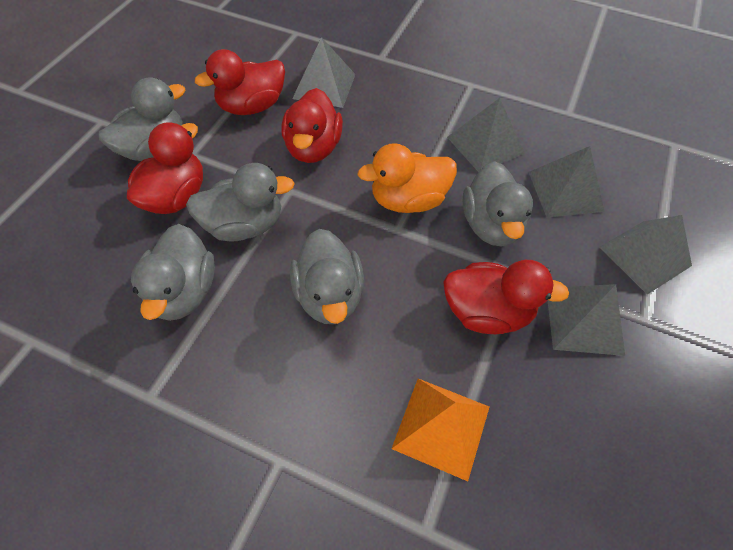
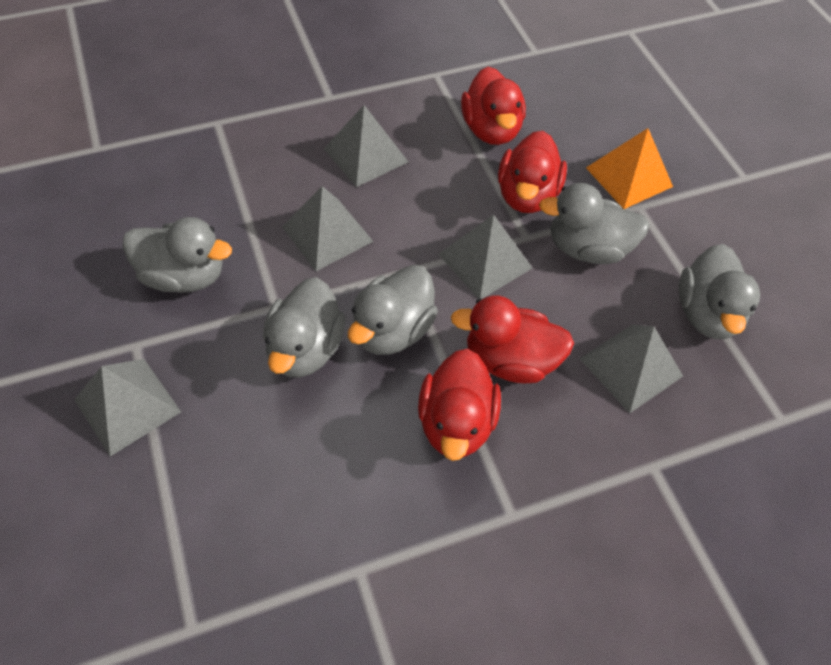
orange duck: [358,143,457,213] = 1 -> none = 0

